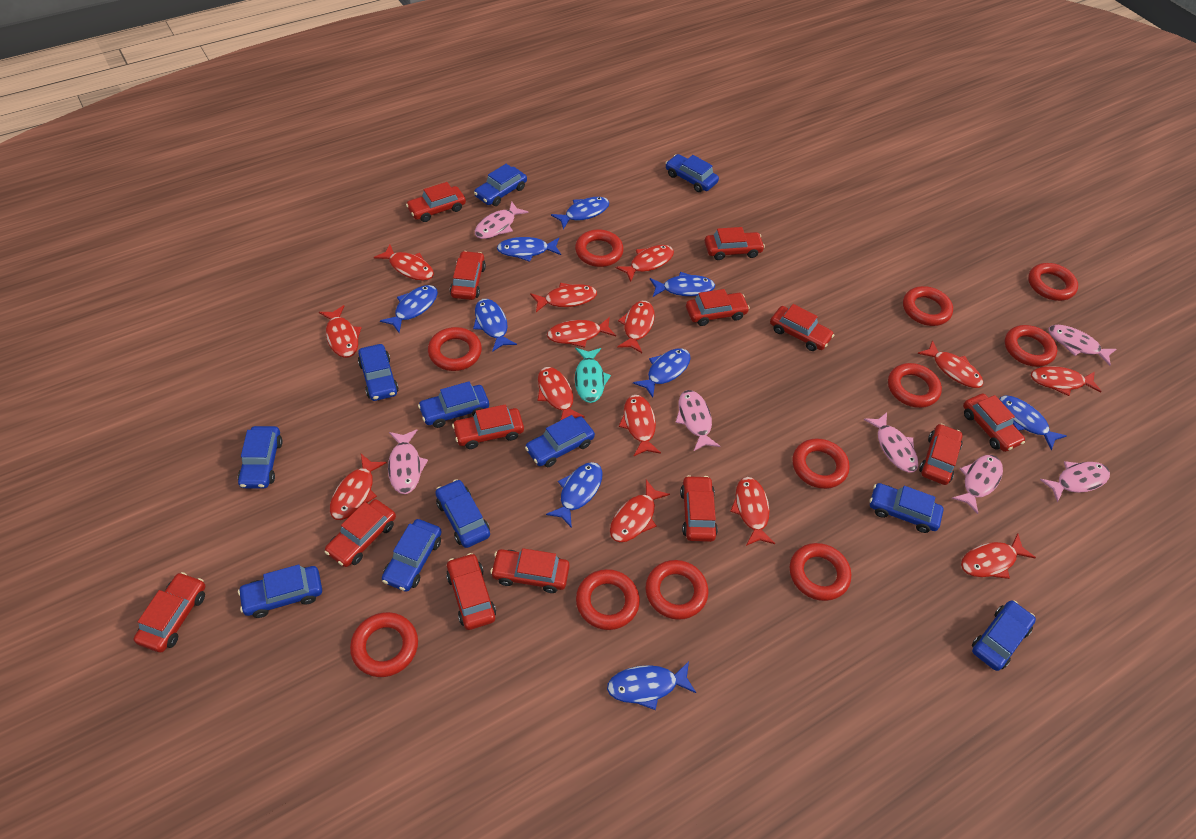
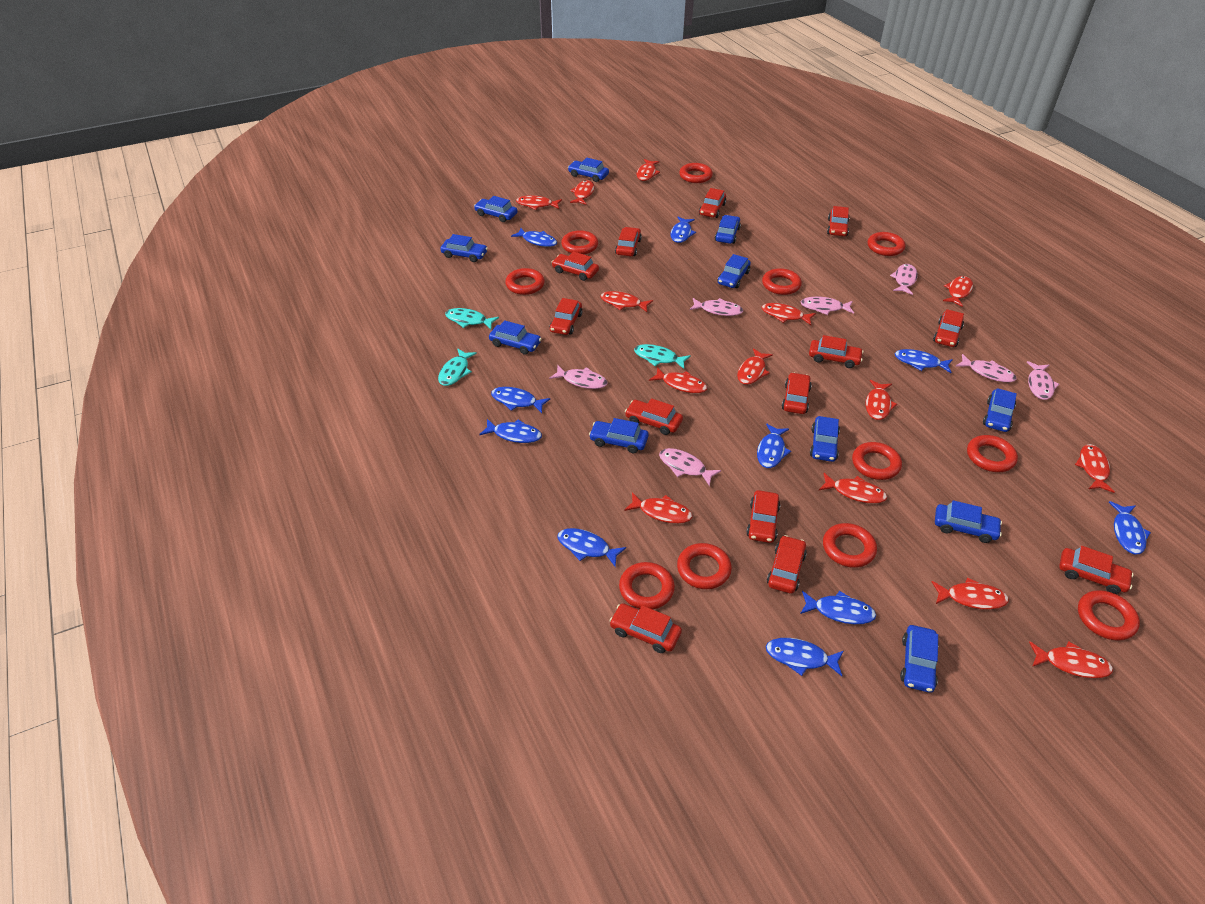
blue fish: [380,285,438,333] [473,299,517,352] [497,237,561,262] [546,462,602,528] [551,197,609,229] [607,661,696,710] [633,348,691,398] [650,272,715,297] [999,395,1067,450] = 9 -> [479,419,542,443] [491,387,550,413] [511,228,557,247] [557,528,626,567] [670,217,696,243] [757,424,791,468] [766,638,844,676] [800,591,876,624] [894,349,953,373] [1109,501,1151,554] = 10
turquoise fish: [575,348,611,403] = 1 -> [438,348,477,386] [445,308,499,329] [634,344,691,369] = 3

